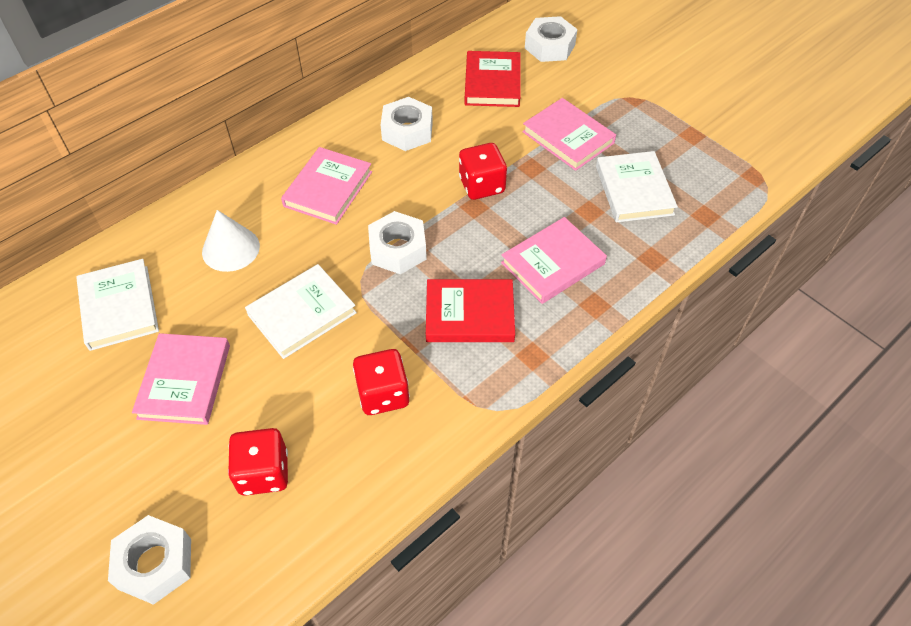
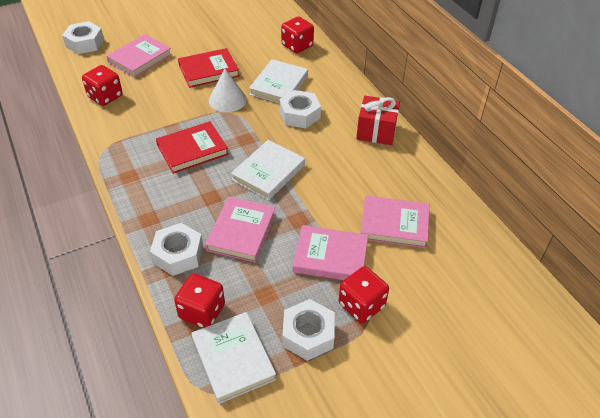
red dice: [228,428,288,496] [353,349,410,415] [459,143,507,200] = 3 -> [82,65,123,106] [174,273,225,328] [281,16,314,53] [339,266,389,323] = 4
red gift: none = 0 -> [356,96,400,145] = 1

